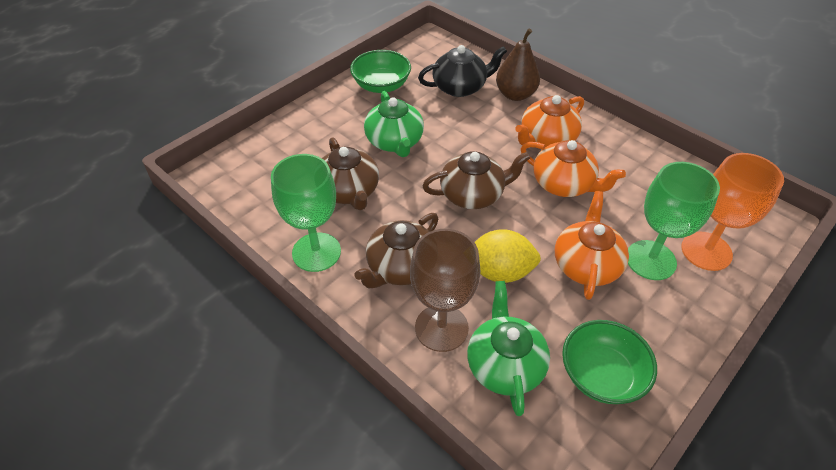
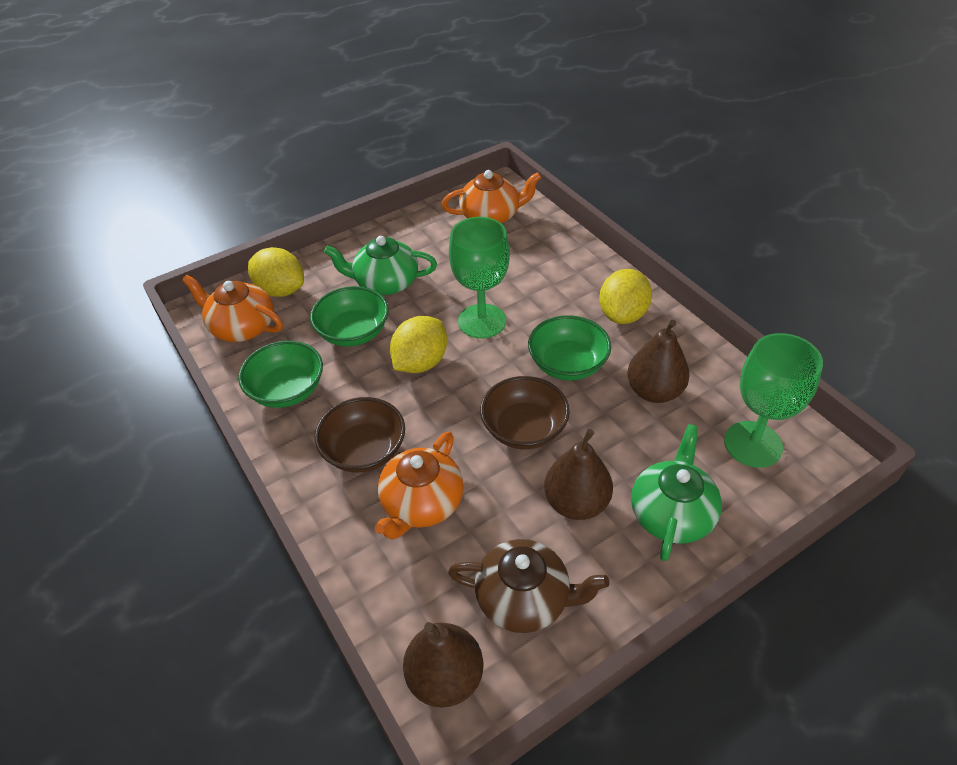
black teapot: [418,45,507,97] = 1 -> none = 0
brown bowl: none = 0 -> [315,397,405,473] [480,376,570,449] = 2
brown goblet: [410,229,480,352] = 1 -> none = 0
brown pear: [496,29,540,101] = 1 -> [403,622,483,708] [544,429,613,520] [627,320,690,403] = 3
brown teapot: [322,138,379,210] [354,213,439,289] [423,151,530,209] = 3 -> [448,539,609,633] = 1
green bowl: [350,50,411,93] [562,320,657,404] = 2 -> [238,341,323,408] [310,286,389,347] [528,315,611,380] = 3
orange goblet: [681,153,784,271] = 1 -> none = 0
yellow lemon: [475,229,541,283] = 1 -> [248,247,304,297] [390,316,447,373] [599,269,652,324] = 3

